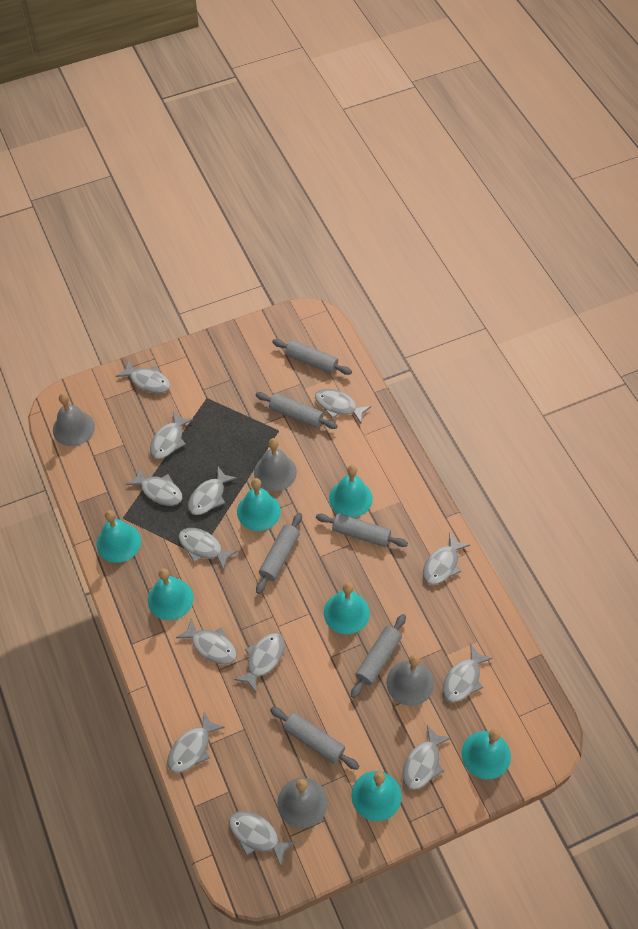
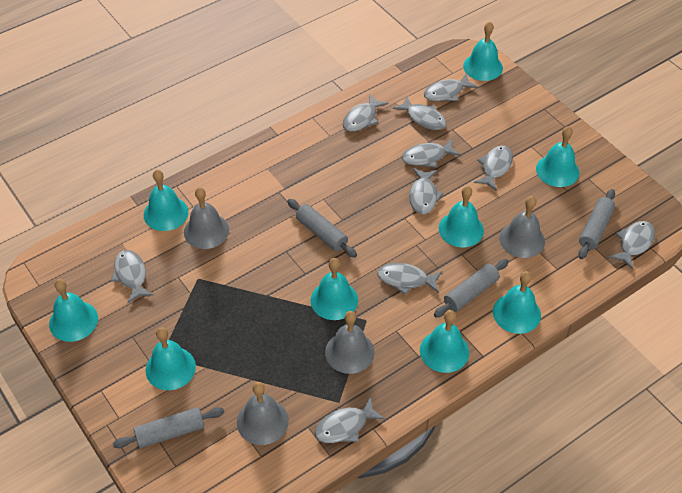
grey fish: [116,360,170,393] [126,467,183,506] [150,411,193,459] [167,712,225,773] [176,618,237,665] [179,528,237,570] [188,467,237,515] [229,811,296,867] [234,633,285,692] [315,389,371,423] [402,725,451,790] [423,532,470,585] [442,644,493,702] = 13 -> [111,250,153,303] [315,396,385,443] [343,94,388,132] [377,263,442,295] [393,97,446,130] [402,139,461,168] [409,168,444,214] [424,74,478,101] [474,146,513,191] [609,221,655,270] = 10
grey rolling pin: [255,392,338,429] [256,513,302,594] [270,707,359,770] [272,339,352,375] [316,513,408,547] [351,614,406,698] = 6 -> [113,407,224,448] [287,199,357,258] [434,259,509,318] [579,189,615,259] = 4
turquoise bell: [96,510,141,563] [148,568,194,620] [237,478,281,531] [324,582,370,634] [329,465,373,518] [351,771,402,821] [462,729,511,779] = 7 -> [49,279,98,342] [144,170,188,231] [146,327,196,390] [311,258,358,320] [420,310,469,373] [439,186,484,247] [463,22,503,81] [493,271,541,334] [536,126,579,187] = 9

